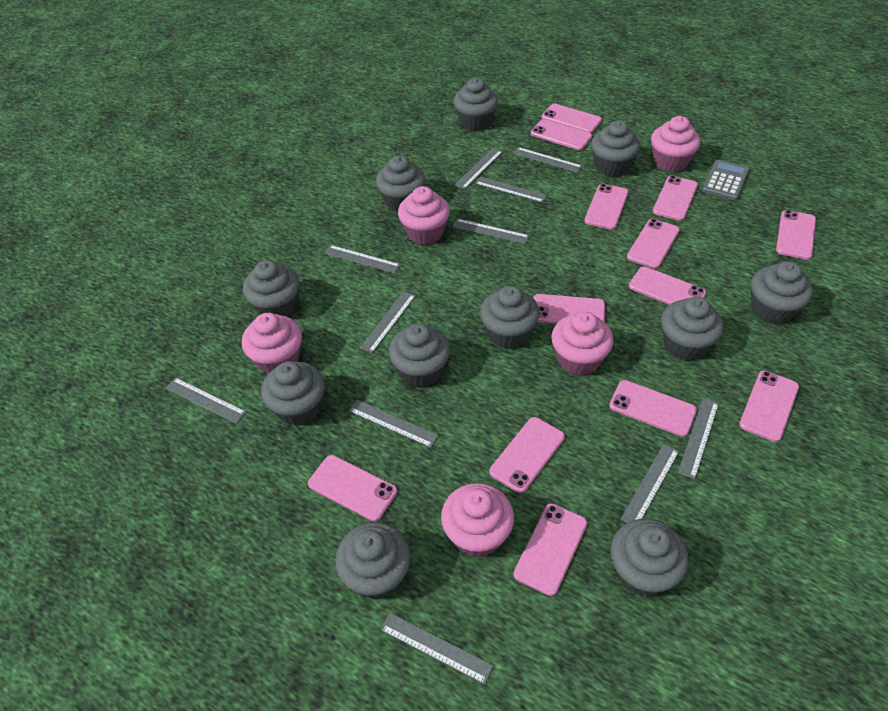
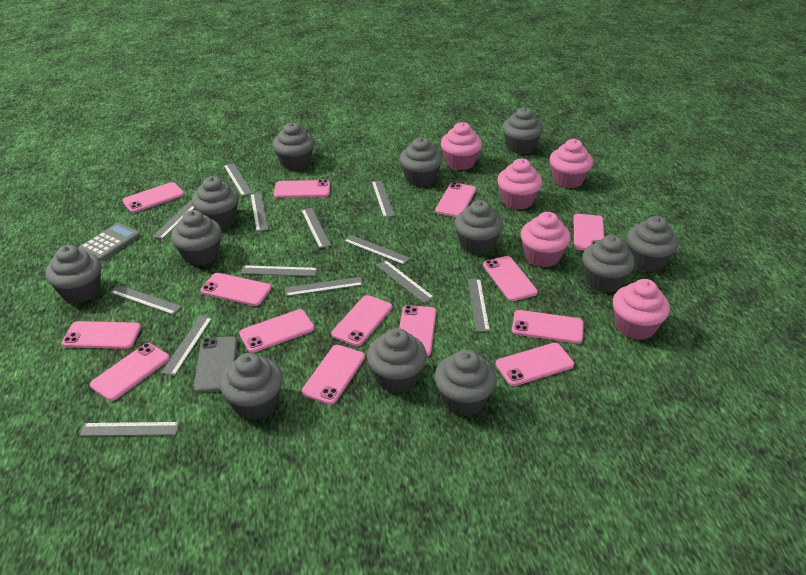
grey cupcake: [243,260,300,317] [261,361,325,426] [335,522,411,599] [376,156,425,212] [389,323,450,387] [454,78,498,131] [480,286,539,349] [591,120,640,177] [611,519,689,596] [661,297,723,360] [751,261,813,324] = 11 -> [45,245,101,303] [171,210,222,265] [192,176,239,228] [220,353,283,420] [273,122,314,170] [367,328,427,393] [400,137,442,187] [435,349,497,416] [455,200,503,255] [502,107,543,154] [582,235,635,292] [627,216,679,272] = 12
grey phone: none = 0 -> [193,336,237,393] = 1
grey ruler: [166,378,246,423] [324,245,401,274] [349,400,439,448] [360,291,416,353] [380,613,493,684] [453,219,530,244] [455,148,503,189] [475,177,547,203] [513,147,582,173] [620,444,679,523] [678,398,719,479] = 11 -> [80,422,180,436] [110,285,182,315] [152,200,194,239] [161,316,212,376] [224,163,253,196] [241,265,318,276] [250,193,268,232] [285,277,363,296] [301,208,331,248] [344,235,410,265] [372,180,395,217] [376,260,434,303] [468,279,490,332] = 13
pink phone: [308,455,397,522] [490,417,565,493] [514,504,587,596] [531,119,592,150] [533,294,605,323] [542,104,602,133] [584,184,629,230] [609,380,697,437] [627,219,680,269] [629,266,706,305] [653,176,698,221] [739,370,799,442] [776,210,816,260] = 13 -> [62,321,141,349] [90,343,170,401] [122,182,184,213] [201,273,271,306] [239,309,315,353] [274,180,330,198] [302,345,365,405] [331,295,392,346] [399,305,436,356] [435,182,476,217] [483,256,538,301] [496,343,574,386] [512,310,584,344] [574,214,605,251] = 14

